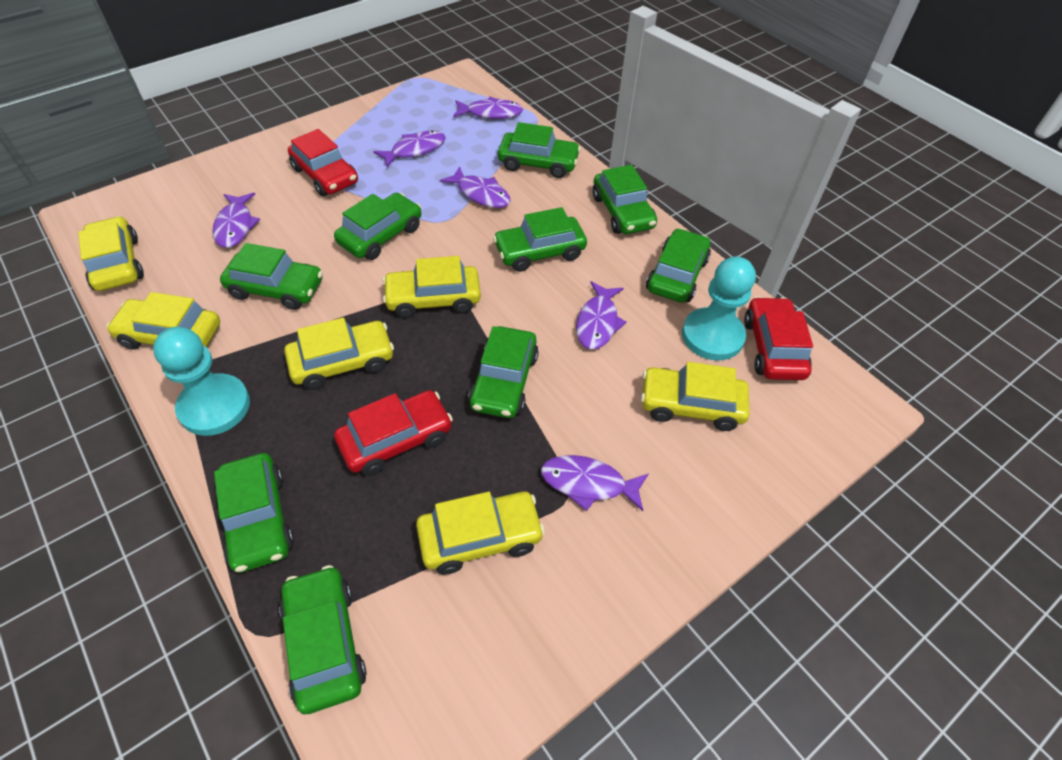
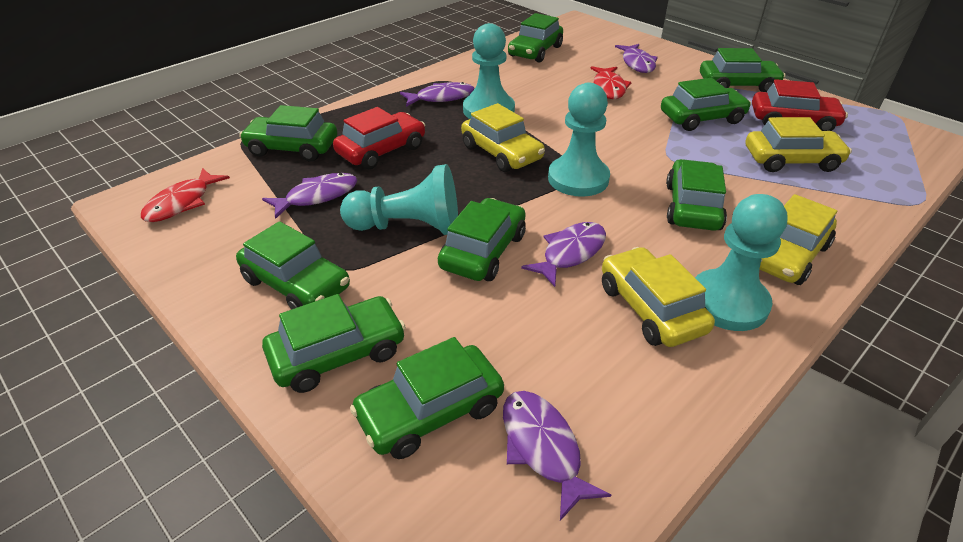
purple fish: [212,193,260,248] [373,130,446,167] [440,166,511,208] [453,97,523,119] [541,455,649,511] [576,281,627,349] = 6 -> [262,173,357,219] [400,82,475,107] [503,391,611,521] [521,222,606,287] [615,44,658,73] = 5
red car: [288,129,358,196] [334,390,453,476] [744,297,813,380] = 3 -> [333,107,425,169] [752,79,848,131] = 2
red fish: none = 0 -> [141,168,230,222] [590,66,632,99] = 2
turquoise pawn: [153,327,250,436] [682,256,756,361] = 2 -> [340,164,458,235] [463,23,515,119] [548,83,610,197] [695,194,788,331] = 4
yellow car: [78,216,144,291] [106,292,220,350] [284,318,394,390] [383,256,481,318] [416,492,545,574] [641,362,750,431] = 6 -> [461,103,545,172] [602,247,715,347] [746,117,852,172] [760,194,837,285] = 4

